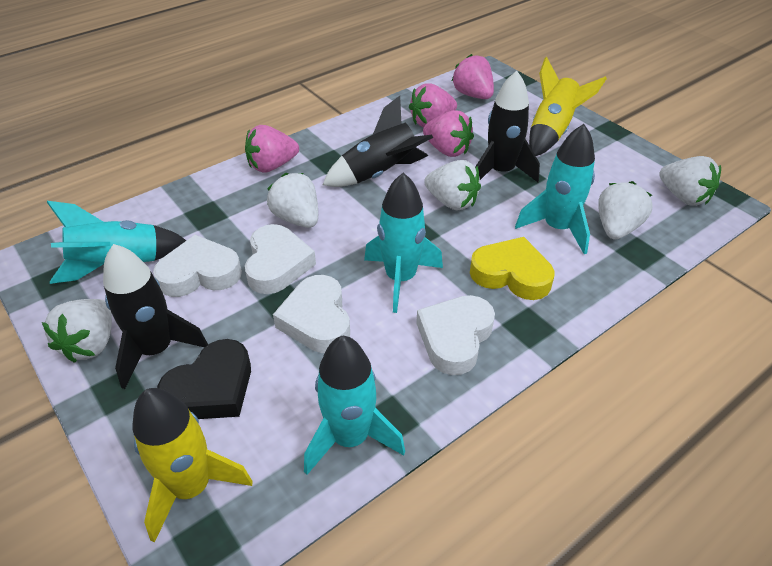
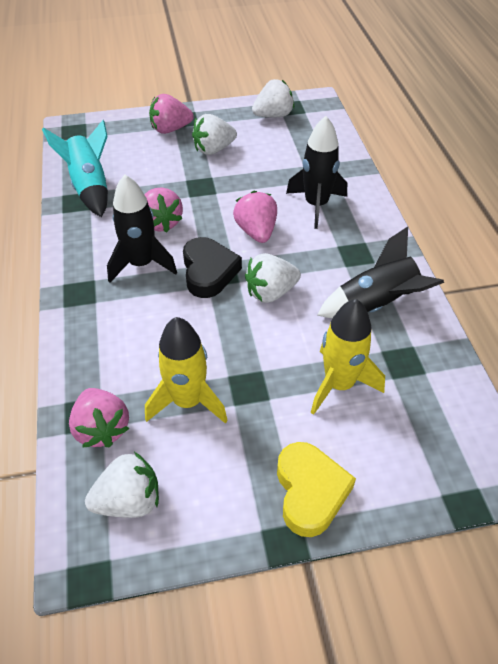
turquoise rocket: [47,201,186,284] [304,335,405,475] [364,173,443,313] [515,124,595,254] = 4 -> [42,120,108,217] = 1
white heart: [153,235,242,297] [245,224,316,294] [273,275,350,353] [416,295,495,375] = 4 -> none = 0
white strawberry: [42,299,112,363] [267,173,318,228] [424,160,481,211] [598,181,653,239] [659,156,721,206] = 5 -> [85,452,159,518] [192,114,237,155] [245,253,301,303] [252,79,294,117] = 4

